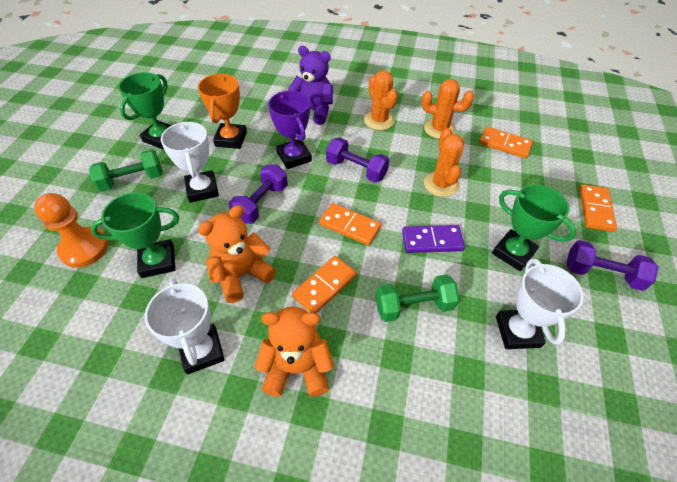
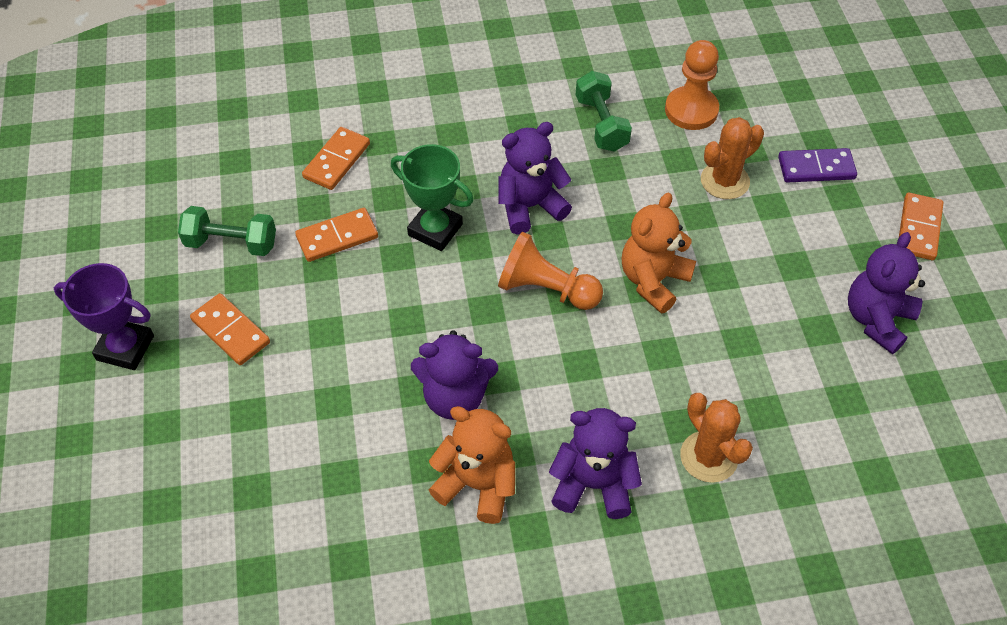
green trophy: [91,192,179,278] [118,72,172,149] [492,185,576,271] = 3 -> [391,144,474,251] = 1
orange cactus: [364,71,398,130] [421,79,474,139] [424,128,464,197] = 3 -> [680,393,753,483] [701,117,764,199] = 2
orange pawn: [34,193,108,268] = 1 -> [498,232,603,310] [665,40,719,130] = 2
orange trophy: [198,74,247,149] = 1 -> none = 0
purple dumbbell: [229,164,288,224] [326,137,389,183] [567,240,659,291] = 3 -> none = 0
purple teddy bear: [288,46,333,125] = 1 -> [411,330,498,420] [498,122,572,235] [549,408,642,519] [848,232,925,354] = 4
white trophy: [145,279,225,375] [161,122,219,203] [496,258,583,349] = 3 -> none = 0

